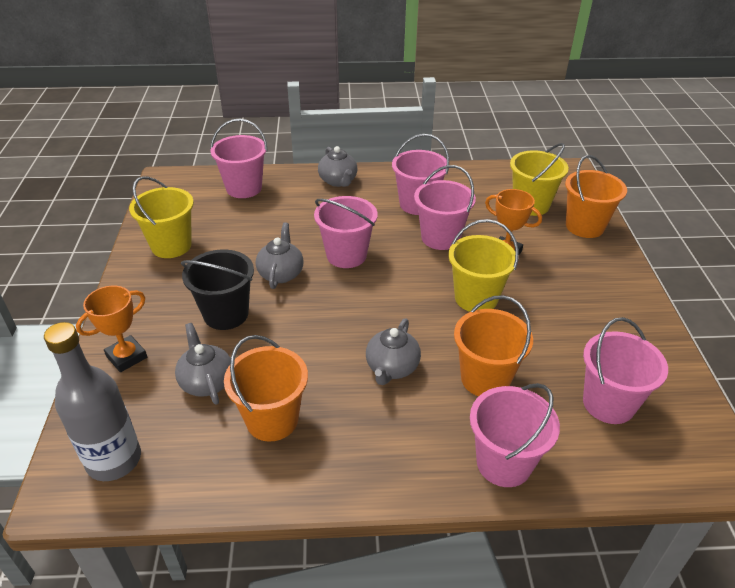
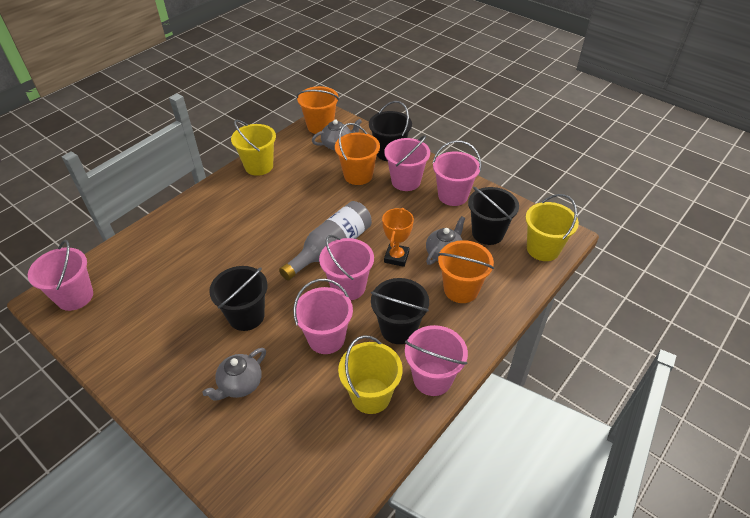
black bucket: [181,250,254,330] = 1 -> [209,266,268,331] [369,101,412,161] [371,278,429,344] [468,187,519,245] = 4
grey teapot: [175,323,231,405] [256,222,304,289] [318,146,358,187] [366,318,421,385] = 4 -> [203,348,266,401] [311,119,362,150] [426,216,465,265] = 3
orange trophy: [76,286,147,372] [485,189,542,254] = 2 -> [382,208,414,267] = 1

